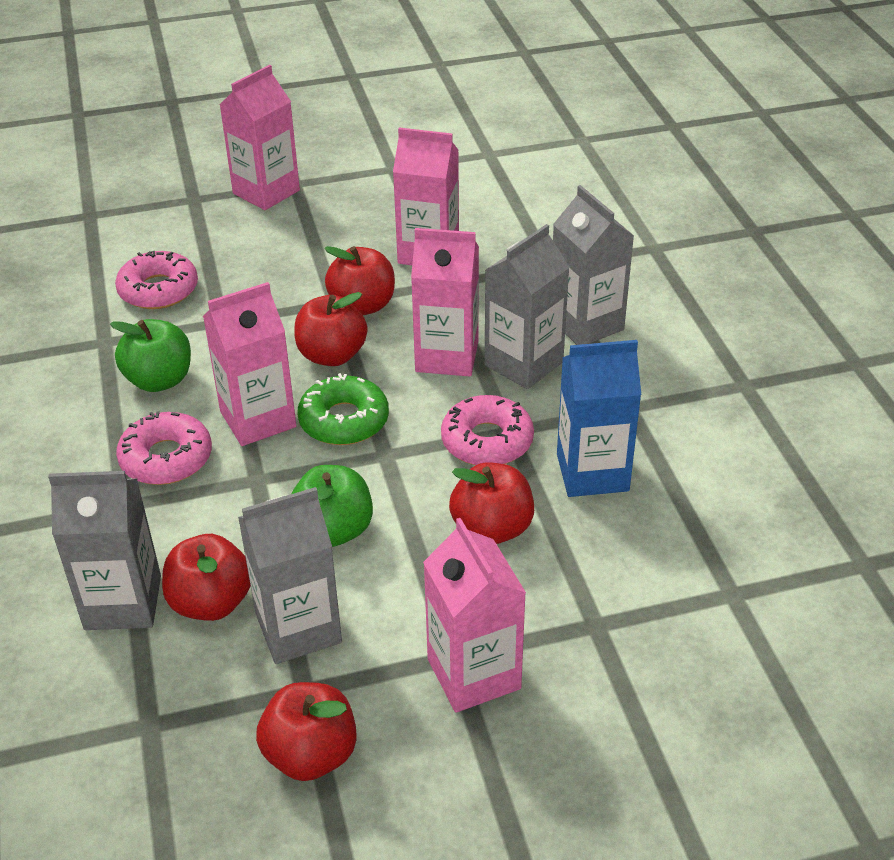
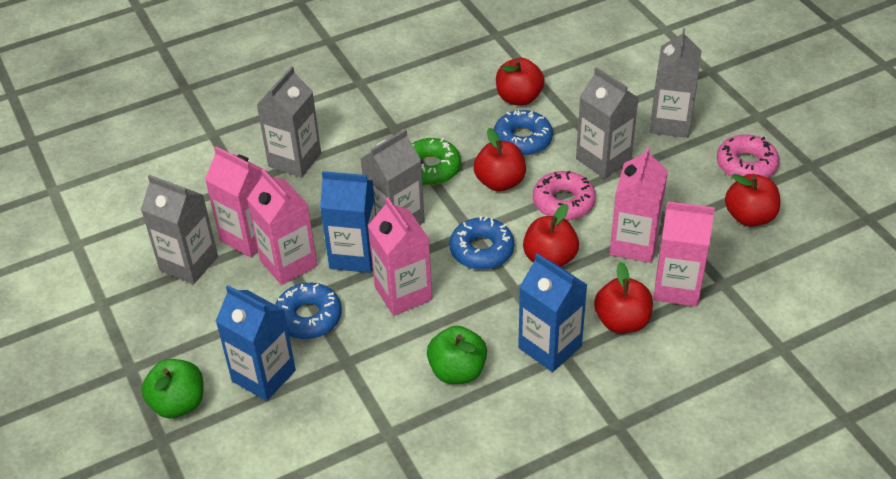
blue carton: [557,340,641,497] = 1 -> [216,285,296,401] [320,171,376,273] [518,253,587,372] = 3
blue donut: none = 0 -> [275,283,342,339] [449,216,514,270] [494,110,553,156] = 3
grey carton: [48,471,161,630] [238,487,342,664] [485,224,570,389] [553,185,634,345] = 4 -> [141,175,218,284] [257,66,321,178] [361,129,425,225] [576,67,639,179] [650,28,702,138] = 5
pink donut: [115,251,198,309] [116,411,212,485] [441,395,534,465] = 3 -> [533,171,596,220] [717,134,779,178] = 2

